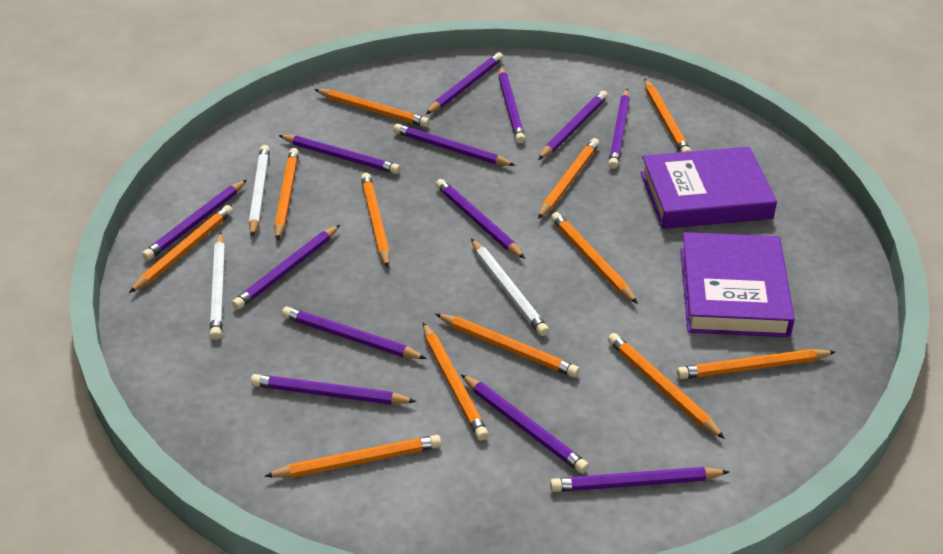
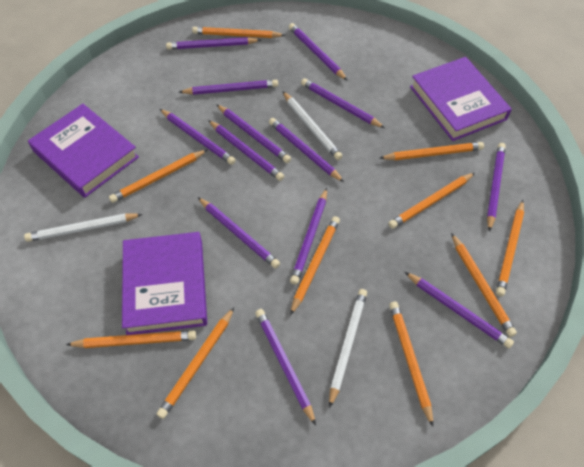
orange pencil: [129,205,233,293] [264,435,441,478] [274,148,299,240] [314,89,430,127] [361,173,390,268] [423,323,489,440] [436,314,580,377] [538,138,600,219] [551,212,638,304] [608,333,725,439] [644,79,691,152] [677,349,836,379] = 12 -> [66,330,196,348] [109,150,207,203] [157,308,234,419] [192,27,285,38] [290,216,340,316] [379,142,484,160] [388,173,475,229] [389,301,433,427] [451,233,517,337] [496,200,524,296] = 10
purple book: [641,147,777,229] [680,232,795,337] = 2 -> [28,104,139,198] [122,232,207,335] [410,57,512,141] = 3

